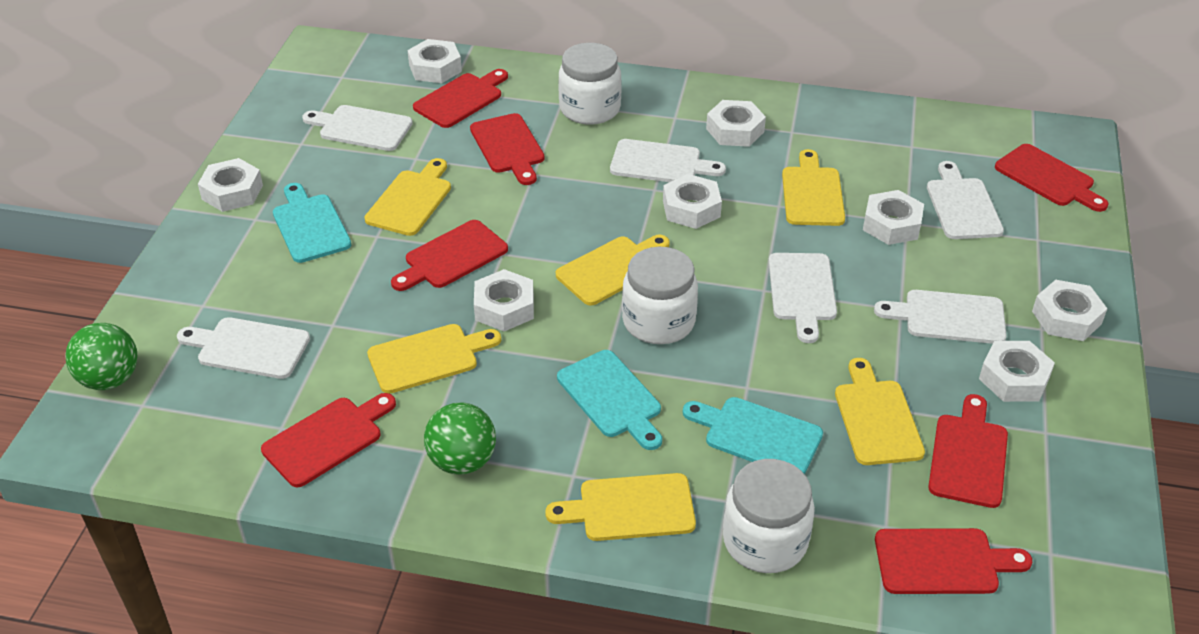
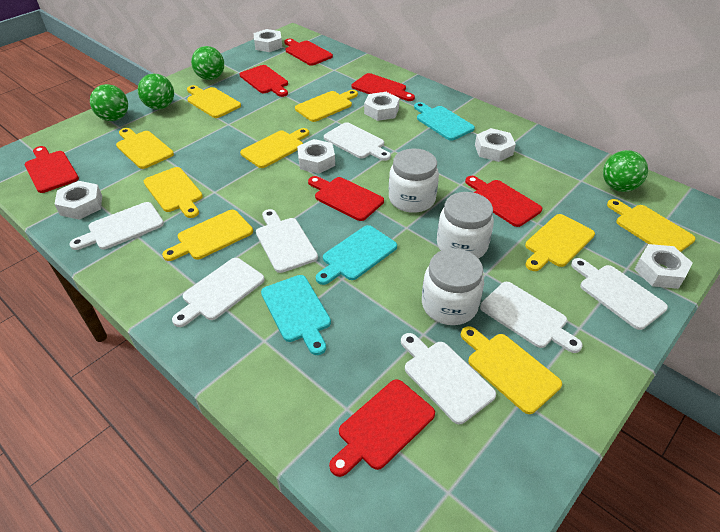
green ball: [65,323,138,390] [424,403,496,474] = 2 -> [90,84,128,121] [138,73,174,110] [191,46,224,80] [603,150,648,192] = 4
white cutting board: [177,317,310,379] [302,105,413,151] [610,139,726,182] [768,253,837,343] [874,290,1007,344] [927,161,1004,239] = 6 -> [69,202,164,250] [172,258,265,327] [256,209,318,273] [324,122,391,161] [401,333,496,424] [480,282,583,353] [571,258,668,330] = 7
white nut: [198,158,263,212] [407,39,462,83] [474,269,534,331] [663,174,722,229] [706,100,766,147] [863,190,924,245] [979,341,1055,402] [1032,280,1107,341] = 8 -> [54,181,102,220] [253,29,282,52] [297,139,335,174] [364,92,400,121] [475,128,516,162] [635,244,693,289] = 6
yellow cutting board: [364,158,451,236] [367,324,501,394] [545,473,696,541] [556,235,670,305] [782,149,845,226] [835,358,925,465] = 6 -> [116,128,174,169] [144,167,203,218] [162,210,253,261] [187,85,241,118] [240,128,309,168] [295,90,358,122] [461,326,562,414] [525,214,595,271] [607,199,696,252] = 9

